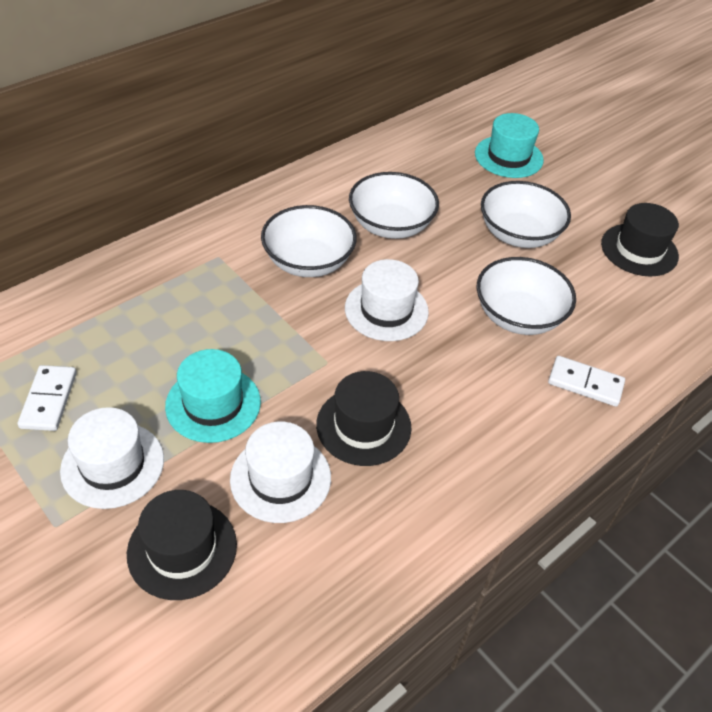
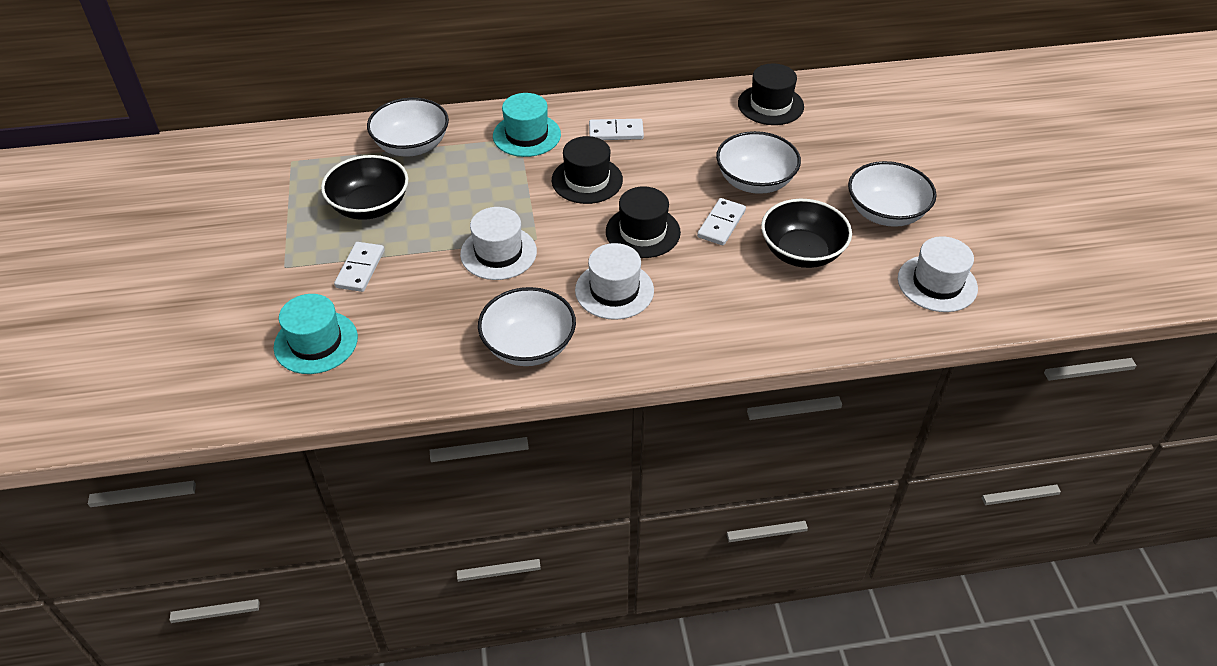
black bowl: none = 0 -> [321,155,409,220] [761,199,852,268] = 2
white domino: [18,365,77,431] [548,356,625,407] = 2 -> [334,242,384,292] [589,119,644,140] [697,198,746,245] = 3

